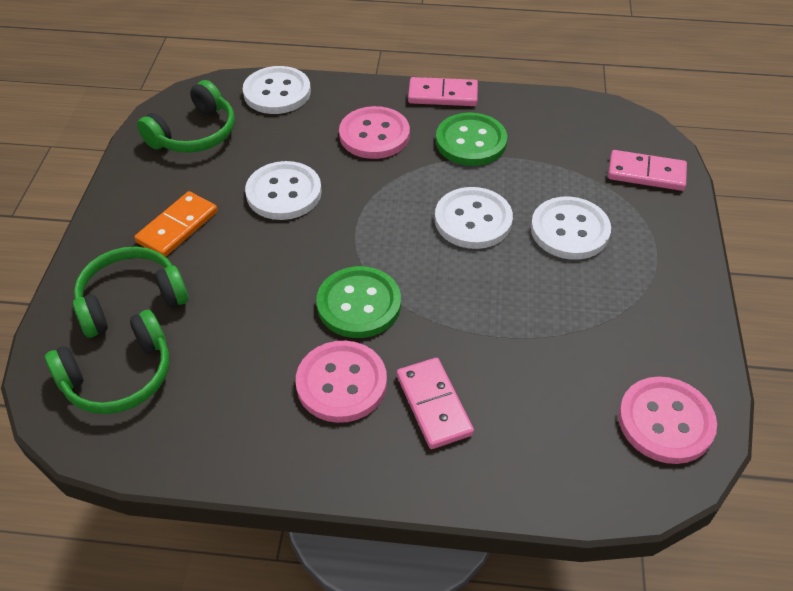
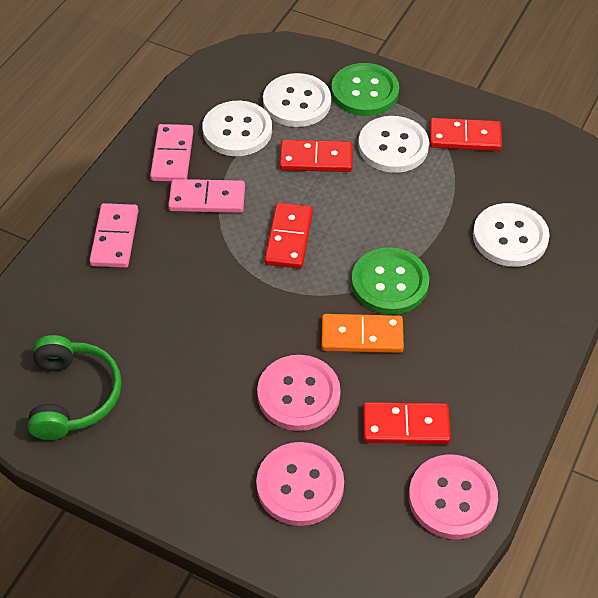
green headphones: [45,310,169,414] [73,246,188,337] [137,80,235,153] = 3 -> [28,335,122,440] = 1
red domino: none = 0 -> [264,203,313,269] [279,140,353,172] [363,402,451,444] [430,118,502,151] = 4

